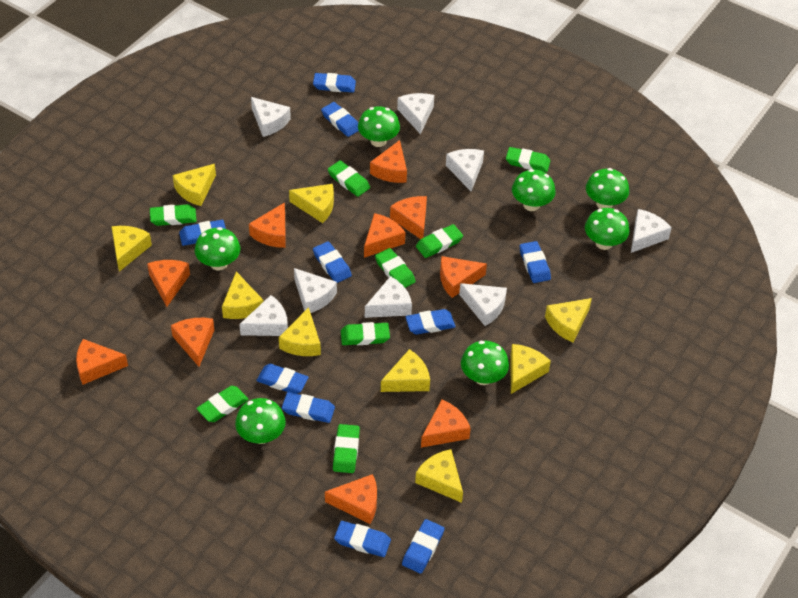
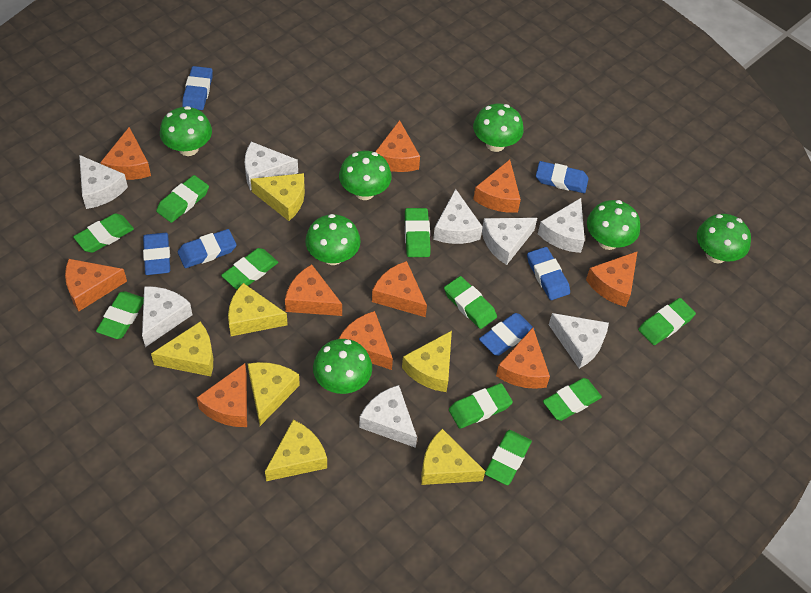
blue eraser: [179,220,226,246] [256,364,309,394] [282,392,335,423] [313,73,356,93] [313,241,352,283] [321,102,359,137] [334,521,391,557] [402,519,445,574] [405,309,455,335] [520,241,551,283] = 10 -> [143,233,170,275] [178,229,236,268] [182,66,213,110] [479,313,535,356] [527,247,570,300] [536,161,589,193] = 6
green eraser: [150,204,197,226] [196,386,249,422] [328,160,370,197] [333,424,360,473] [341,322,390,345] [375,248,416,288] [416,224,463,258] [506,147,550,172] = 8 -> [73,213,134,253] [96,291,144,339] [156,175,209,223] [221,248,278,289] [405,208,431,257] [444,276,497,329] [449,383,513,429] [485,430,532,485] [543,378,602,421] [638,298,696,345] = 10
yellow cheese: [111,226,152,272] [173,164,216,206] [222,271,264,319] [279,307,321,356] [289,184,334,223] [381,349,430,392] [415,449,463,503] [510,344,551,394] [545,298,592,343] = 9 -> [151,322,213,376] [228,283,288,336] [248,362,300,426] [251,173,305,221] [265,420,327,481] [402,331,452,392] [421,429,485,485] = 7

